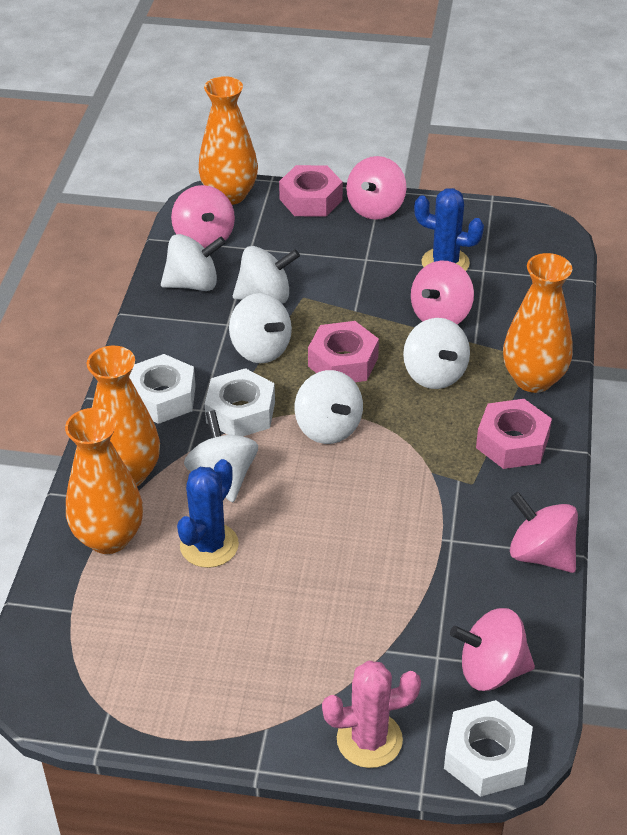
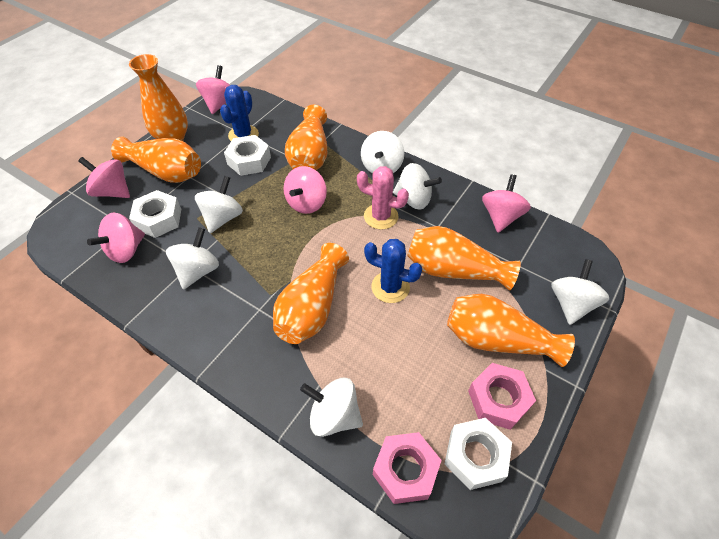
orange vase: [65,408,143,554] [87,346,160,486] [198,76,258,205] [503,253,573,393] = 4 -> [111,136,201,183] [129,54,188,141] [273,243,349,344] [285,105,327,170] [407,226,521,291] [447,294,575,367] = 6
pink nut: [279,165,343,217] [308,321,379,382] [476,399,552,469] = 3 -> [373,432,442,504] [468,363,536,430] = 2

